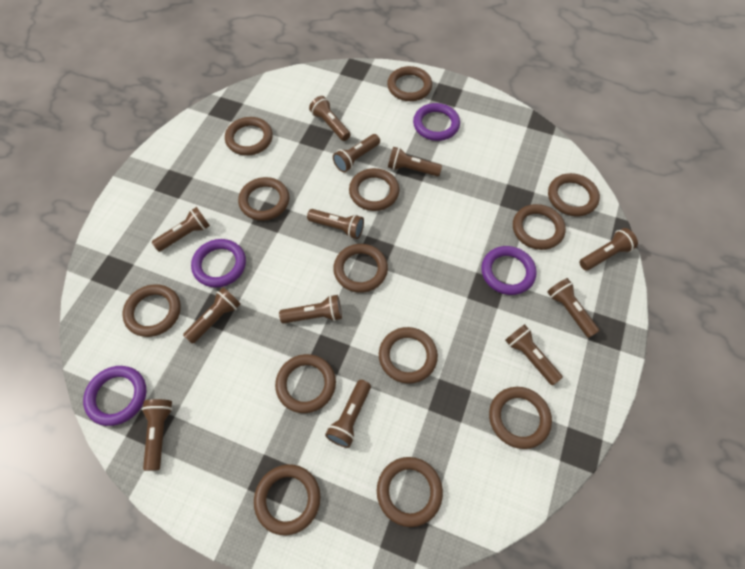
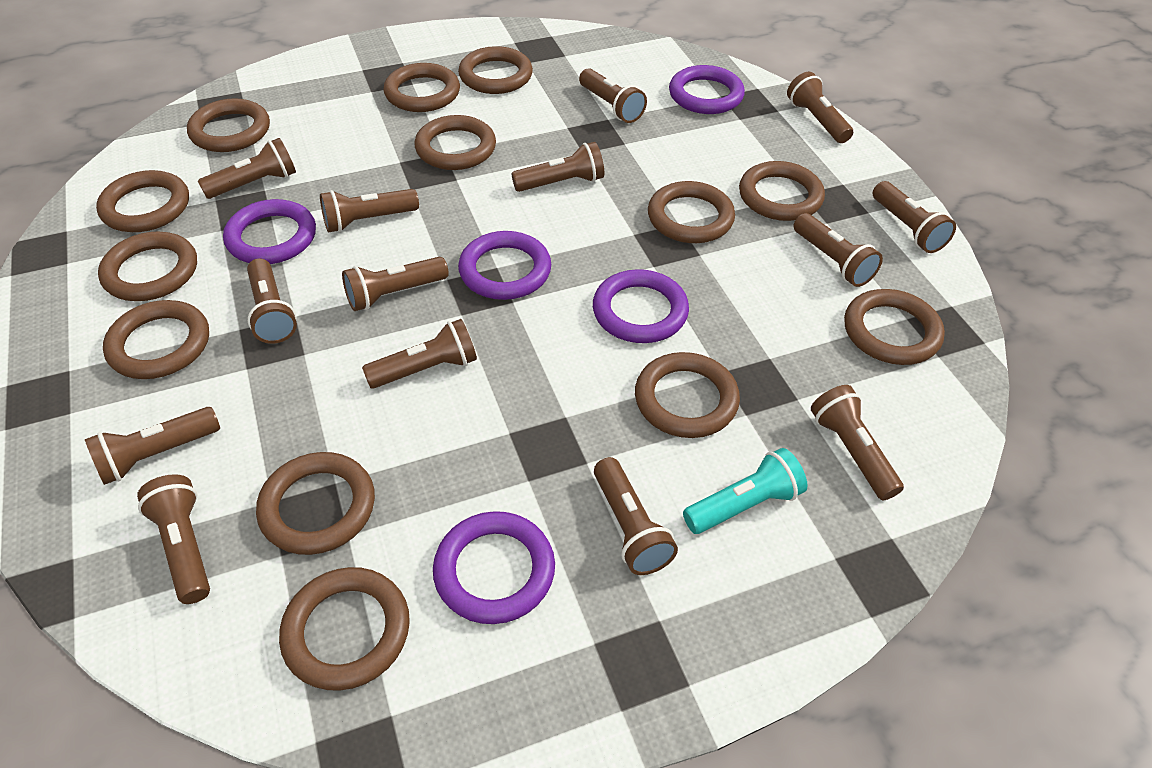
brown flashlight: [142,399,173,471] [152,207,210,252] [183,287,240,344] [279,295,342,324] [307,209,364,239] [309,96,351,141] [325,380,371,448] [333,134,380,172] [388,147,442,177] [505,324,563,386] [547,278,600,338] [580,228,638,271] = 12 -> [85,407,220,485] [137,474,210,604] [198,138,296,199] [247,258,297,344] [320,189,419,232] [342,257,449,311] [362,319,477,389] [511,142,604,192] [579,68,647,123] [594,457,678,575] [787,72,853,143] [794,213,883,287] [811,385,904,500] [873,181,956,253] = 14
purple ring: [83,366,146,426] [191,239,246,288] [413,103,460,141] [481,246,536,295] = 4 -> [223,199,316,264] [433,511,555,624] [458,231,551,300] [593,269,689,343] [669,65,745,114] = 5
turquoise flashlight: none = 0 -> [683,448,808,534] = 1

